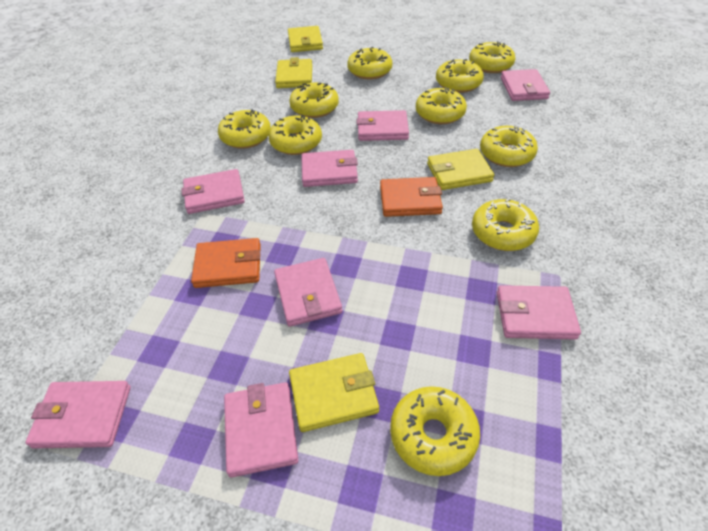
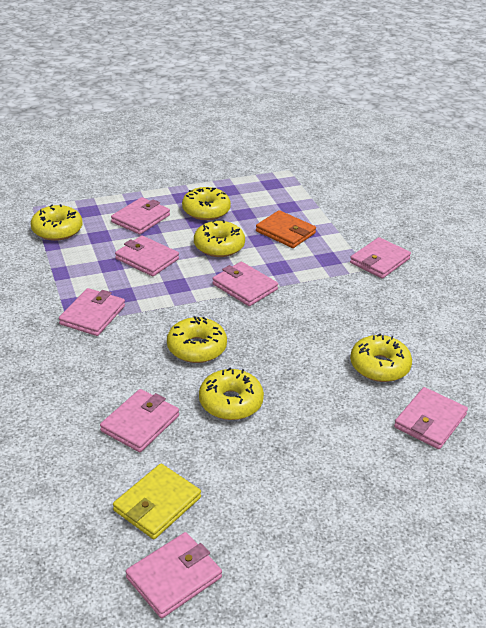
orange wallet: [191,238,261,288] [380,177,443,217] = 2 -> [256,210,316,248] = 1
yellow donut: [218,109,271,149] [269,115,322,155] [289,82,339,118] [347,47,392,79] [390,386,480,476] [416,87,467,124] [436,59,484,93] [469,41,516,73] [472,198,539,251] [480,125,538,167] = 10 -> [31,204,82,241] [167,316,227,363] [182,187,231,220] [194,220,245,257] [199,368,264,420] [350,334,412,382] = 6
yellow wallet: [275,57,312,88] [288,26,323,52] [289,353,379,432] [427,149,494,190] = 4 -> [113,464,201,539] = 1

